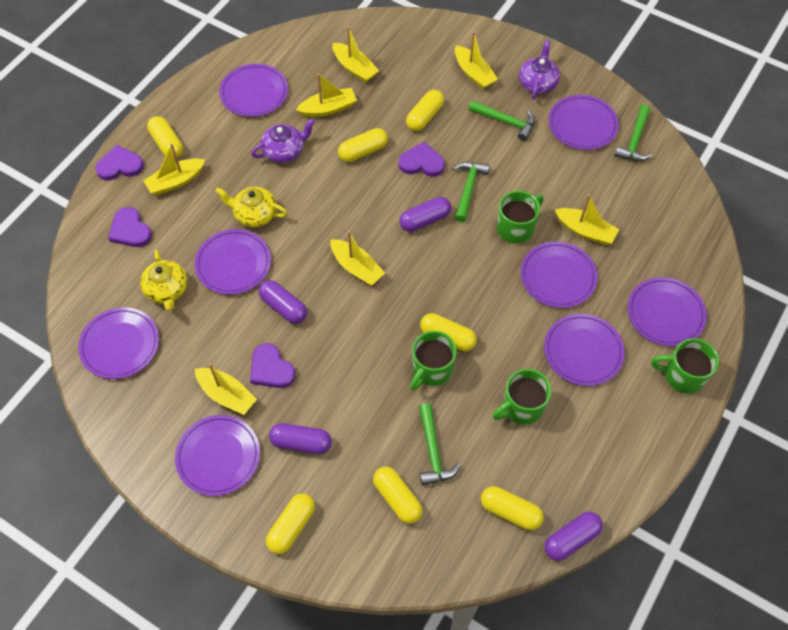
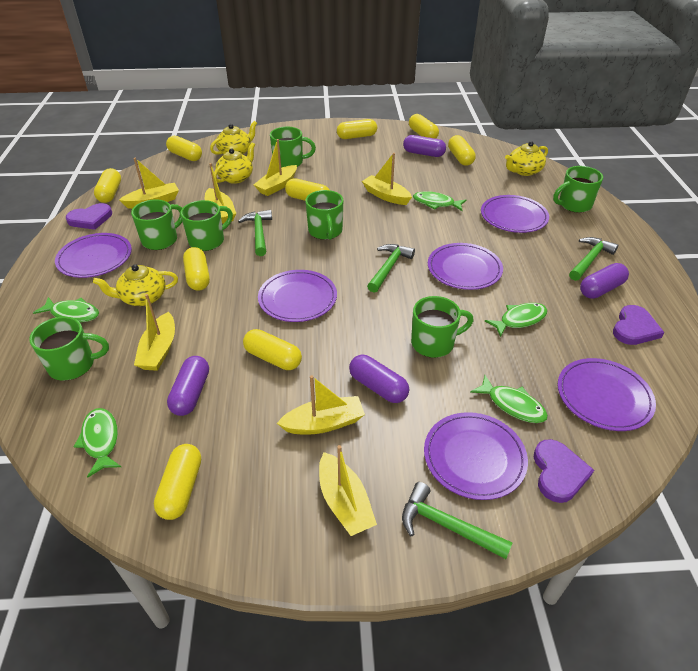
green fish: none = 0 -> [33,297,99,322] [74,408,121,477] [413,191,466,211] [470,375,548,423] [485,303,547,337] = 5
green mug: [410,331,457,391] [492,369,551,424] [497,191,544,244] [651,338,719,394] = 4 -> [29,317,109,381] [131,199,182,250] [180,200,233,251] [270,127,316,168] [305,190,343,240] [411,296,474,358] [553,166,603,213] = 7
purple heart: [95,145,144,181] [108,207,152,247] [250,343,295,388] [399,142,445,177] = 4 -> [66,203,112,230] [534,439,594,503] [613,305,665,345] = 3
purple plate: [78,307,159,379] [175,415,260,496] [195,229,271,295] [219,64,288,117] [521,241,598,308] [544,314,625,386] [548,95,619,150] [628,277,707,347] = 8 -> [55,233,132,278] [258,270,337,322] [424,412,528,500] [428,243,503,290] [481,195,549,233] [558,358,656,431] = 6
purple teapot: [251,118,315,163] [519,40,560,100] = 2 -> none = 0
yellow capsule: [147,116,183,159] [266,493,315,554] [338,128,388,162] [373,467,423,524] [406,90,444,131] [420,313,477,351] [481,486,544,530] = 7 -> [94,168,121,203] [154,444,201,520] [166,136,202,161] [183,247,210,291] [243,329,302,370] [285,179,329,201] [337,119,377,139] [409,114,439,139] [448,135,476,166] = 9
yellow teapot: [140,250,187,311] [215,187,287,227] = 2 -> [93,264,178,306] [210,121,257,155] [214,143,255,184] [505,141,548,176] = 4

